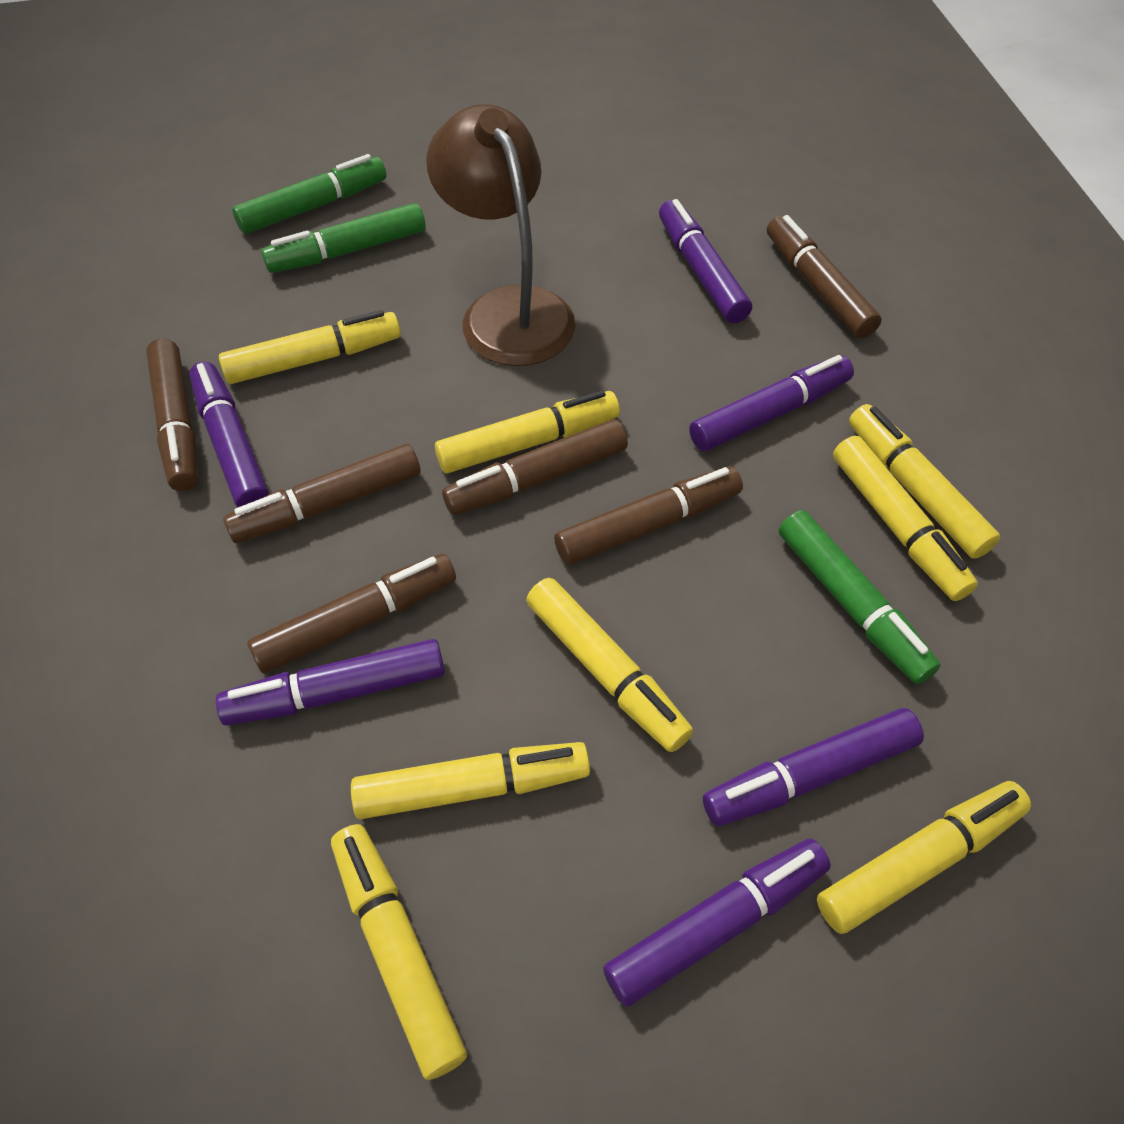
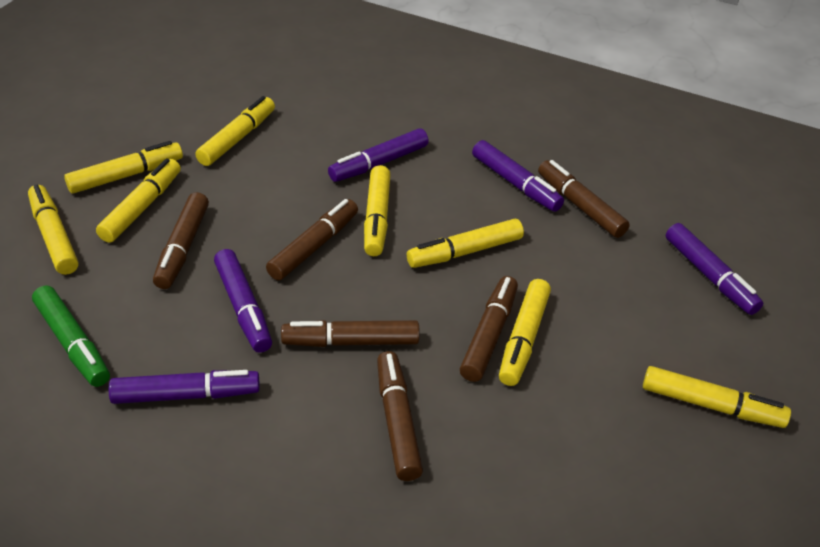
brown lamp: [426,104,575,366] = 1 -> none = 0
green marker: [232,154,386,234] [261,203,426,273] [779,510,941,684] = 3 -> [32,286,110,387] = 1
purple marker: [189,361,269,507] [216,639,445,726] [603,838,831,1007] [659,199,752,323] [689,355,854,452] [703,708,924,826] = 6 -> [109,370,260,404] [214,249,272,353] [328,128,429,182] [472,140,564,212] [666,223,763,315] = 5

